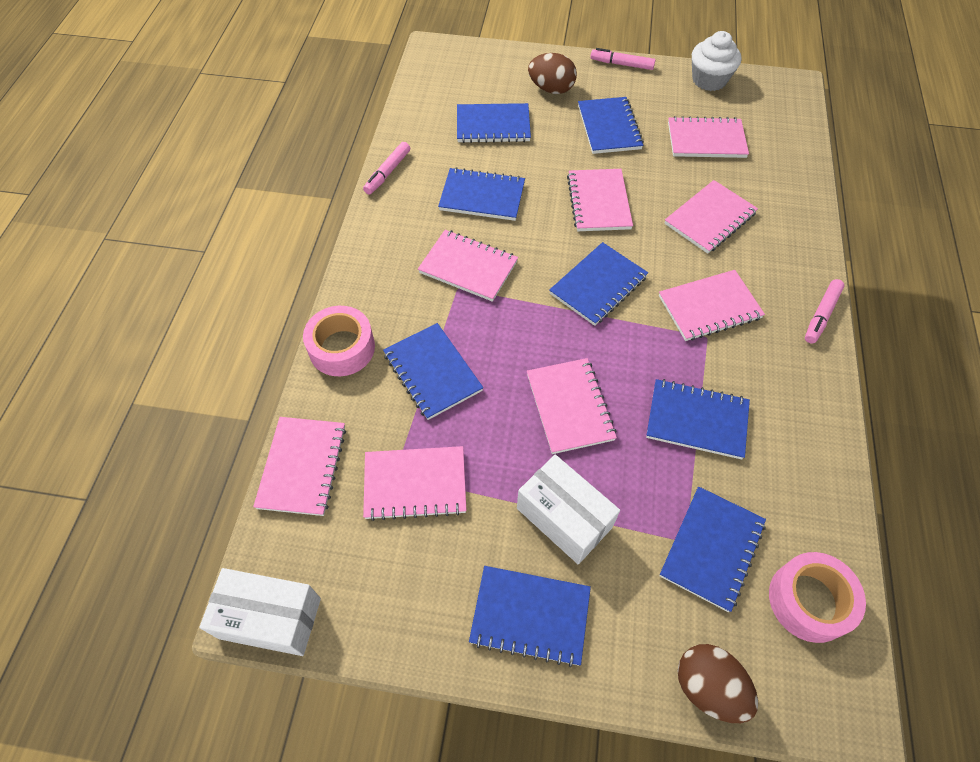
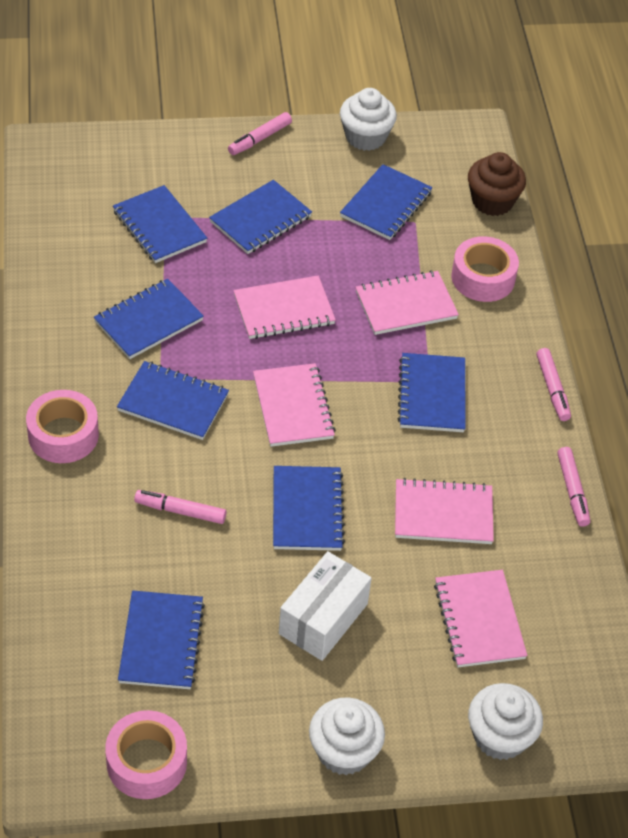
brown cupcake: none = 0 -> [468,152,526,216] = 1
brown egg: [528,53,577,94] [678,644,758,723] = 2 -> none = 0
pink marker: [363,142,410,195] [590,48,655,70] [805,279,845,344] = 3 -> [134,490,227,524] [228,112,292,155] [536,348,571,421] [557,447,590,527] = 4
pink notebook: [253,417,346,516] [363,446,467,521] [418,230,518,302] [527,358,617,454] [567,169,633,231] [659,270,765,341] [664,180,758,254] [668,116,749,158] = 8 -> [233,276,336,339] [253,363,336,447] [355,270,459,335] [395,478,494,544] [434,570,527,667] = 5
pink tape: [303,306,375,376] [769,552,866,643] = 2 -> [26,390,99,463] [105,710,187,799] [451,236,519,302] = 3
white box: [199,568,321,656] [517,454,620,564] = 2 -> [279,551,372,661] = 1
white cupcake: [692,31,741,91] = 1 -> [309,697,385,775] [340,88,397,151] [468,683,543,760] = 3

